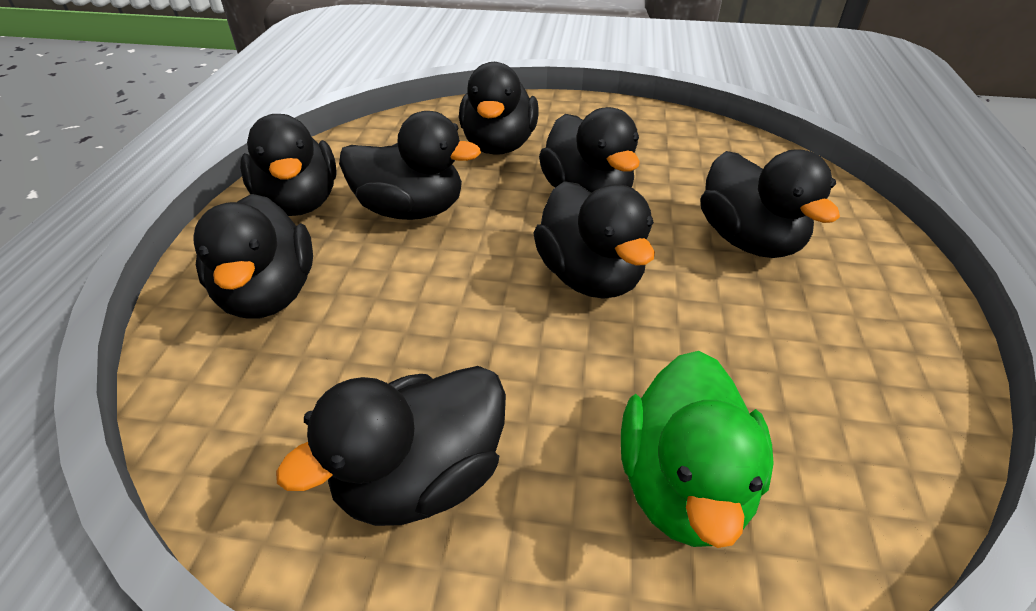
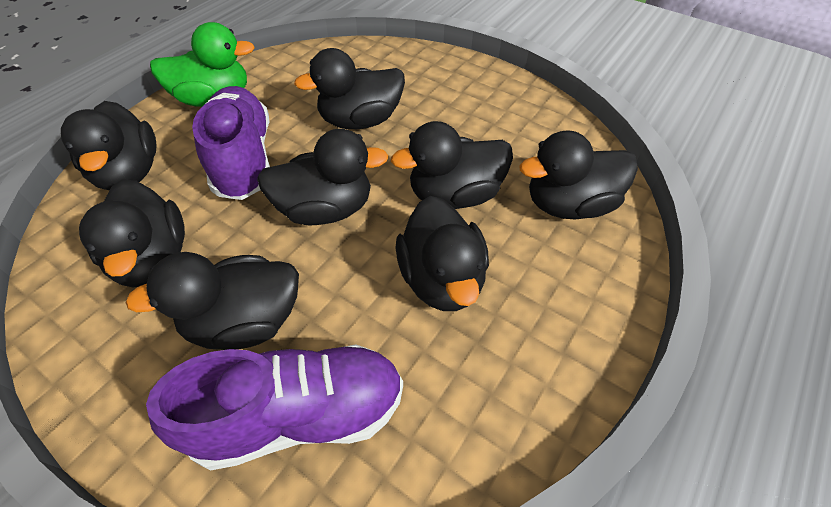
purple shoe: none = 0 -> [146,344,403,470] [192,86,270,200] = 2

